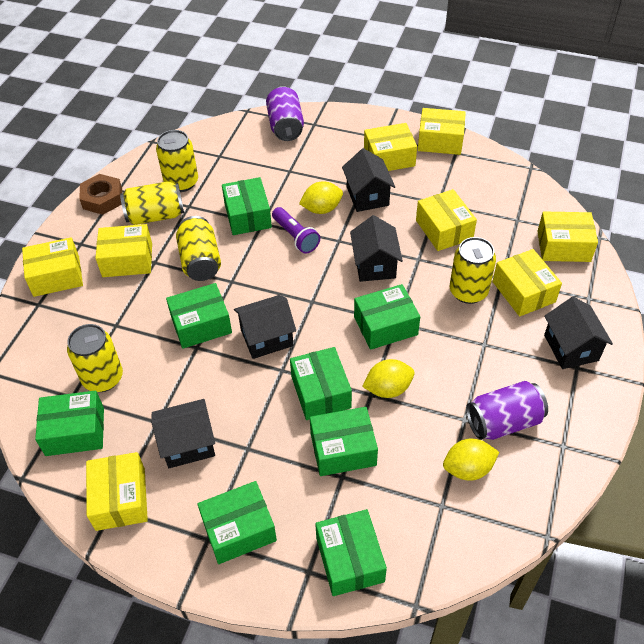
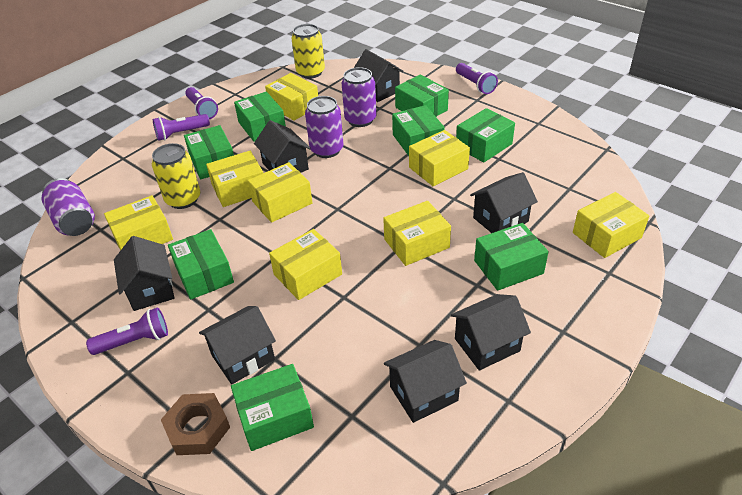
black house: [151,399,215,468] [234,295,296,359] [342,148,395,212] [350,215,403,282] [544,297,613,369] = 5 -> [114,236,175,311] [199,306,276,385] [254,120,311,173] [354,49,404,102] [384,340,467,423] [451,294,531,371] [470,172,538,233] = 7
purple can: [266,86,304,141] [466,381,548,440] = 2 -> [42,178,95,236] [305,96,343,158] [342,67,377,127] = 3
purple flashlight: [272,207,320,254] = 1 -> [86,307,168,355] [153,114,210,141] [185,87,218,119] [456,63,498,94] = 4
yellow can: [67,324,123,392] [120,181,184,225] [156,130,198,192] [176,216,221,281] [450,237,496,304] = 5 -> [152,143,200,209] [291,24,325,79] = 2
yellow lemon: [299,182,343,214] [362,359,414,398] [443,439,499,481] = 3 -> none = 0

